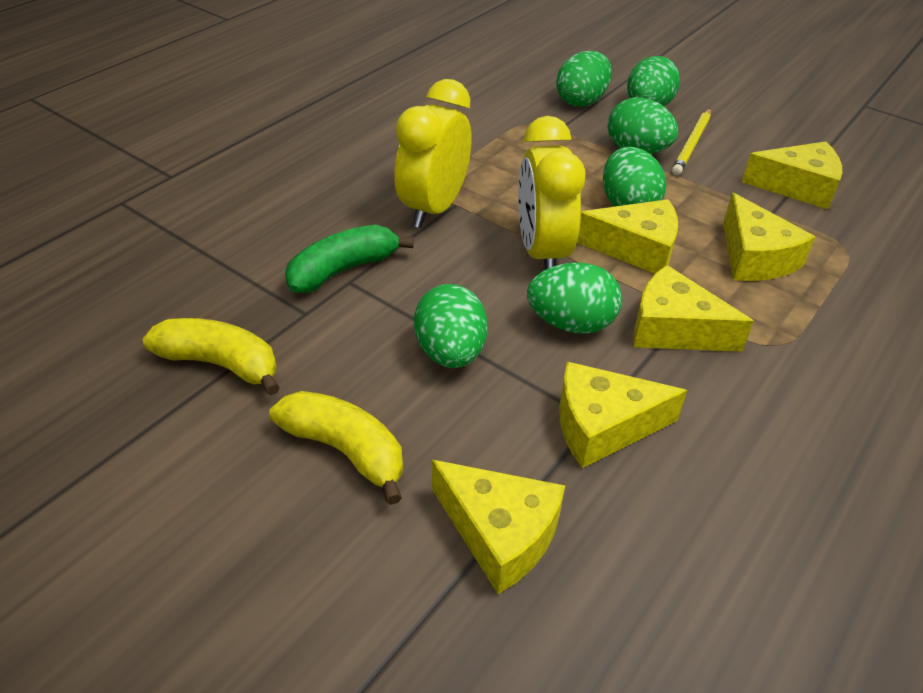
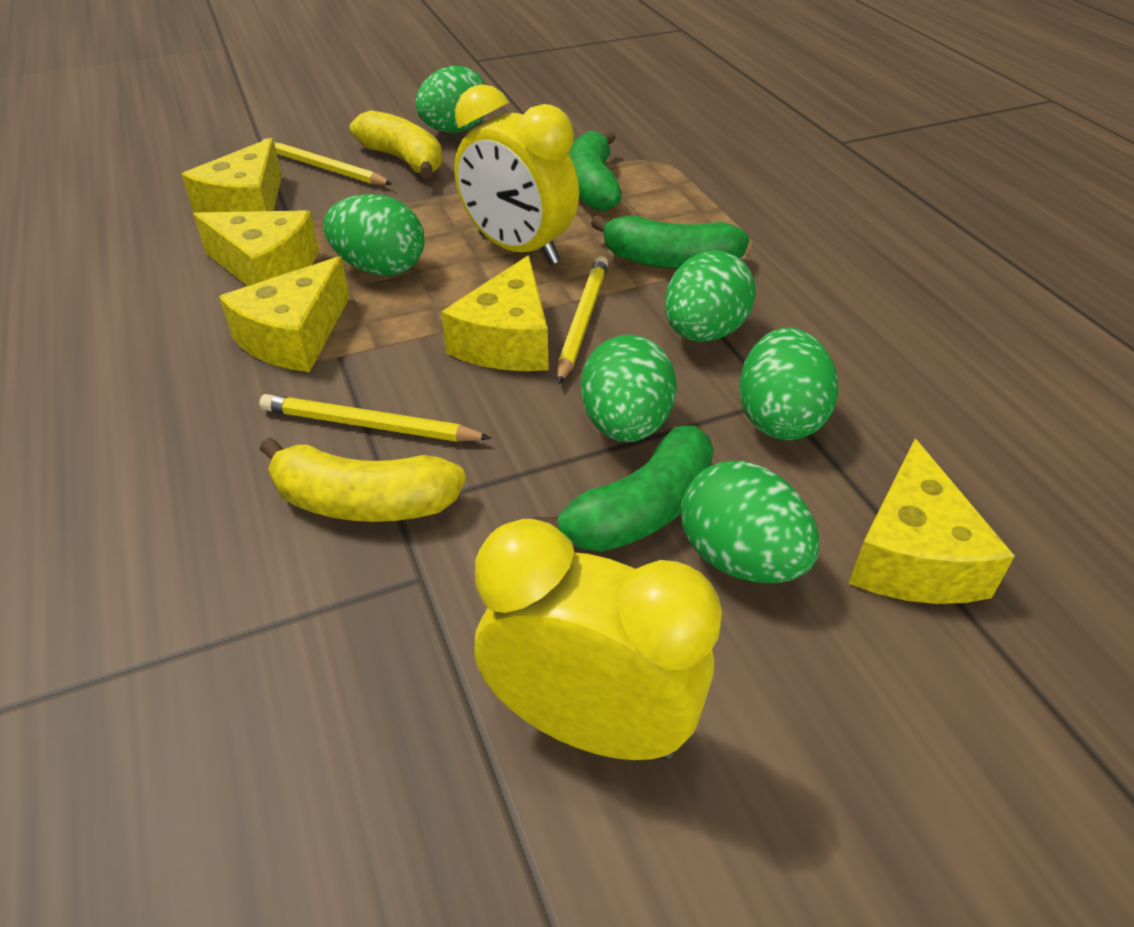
green banana: [285,225,414,293] = 1 -> [533,425,714,552] [569,131,622,211] [591,215,749,269] = 3
yellow cheese: [432,460,565,594] [559,362,687,468] [577,199,678,274] [633,265,754,352] [723,193,815,281] [742,141,842,210] = 6 -> [181,138,282,213] [193,210,319,286] [219,256,350,372] [441,255,549,371] [849,439,1015,604] = 5
yellow pencil: [672,108,711,175] = 1 -> [259,394,492,442] [263,139,392,185] [557,256,608,385] = 3

